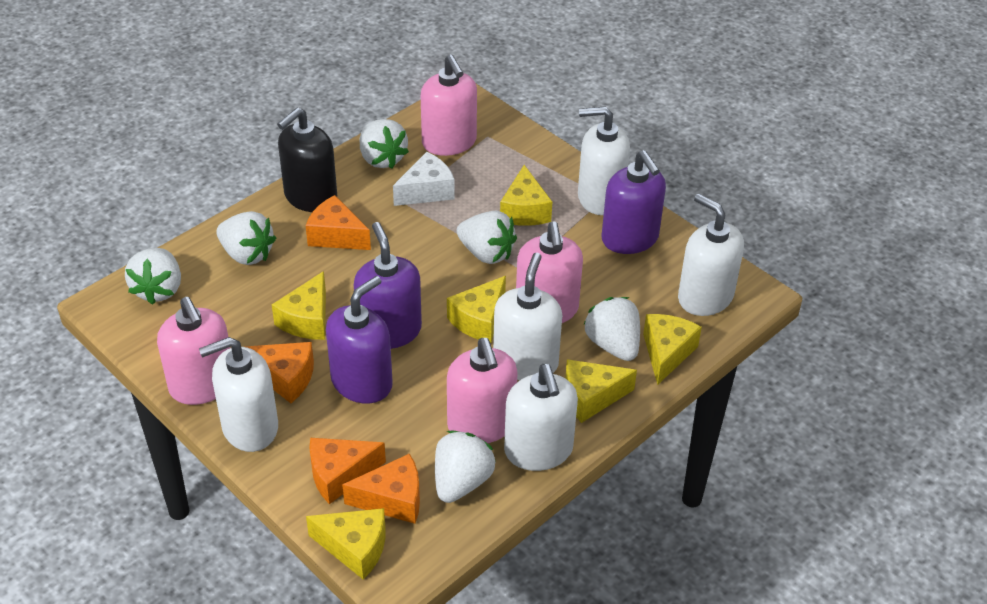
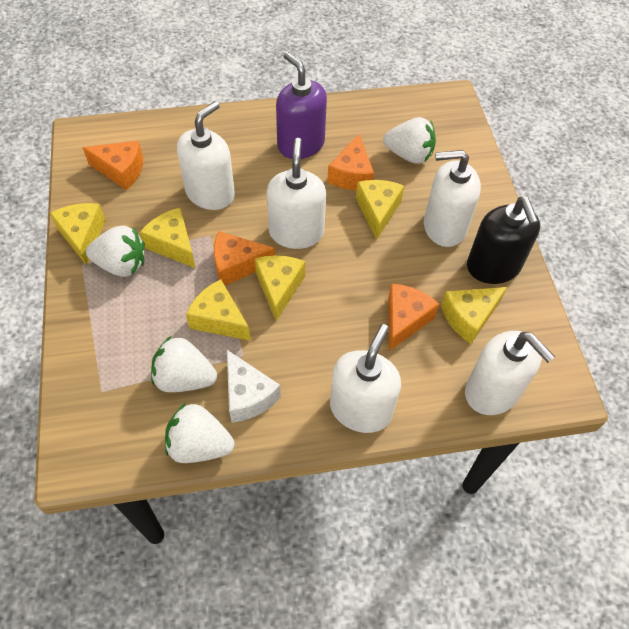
pink soap dispenser: [157,297,230,405] [421,55,477,156] [447,338,518,443] [516,221,583,323] = 4 -> none = 0
purple soap dispenser: [326,276,393,404] [354,222,422,349] [601,150,666,254] = 3 -> [276,52,327,159] = 1
white strawberry: [125,248,181,305] [216,211,276,265] [360,119,409,169] [435,431,495,503] [456,211,517,264] [583,297,640,361] = 6 -> [86,226,145,277] [151,335,217,392] [165,403,235,463] [383,117,436,164] = 4

